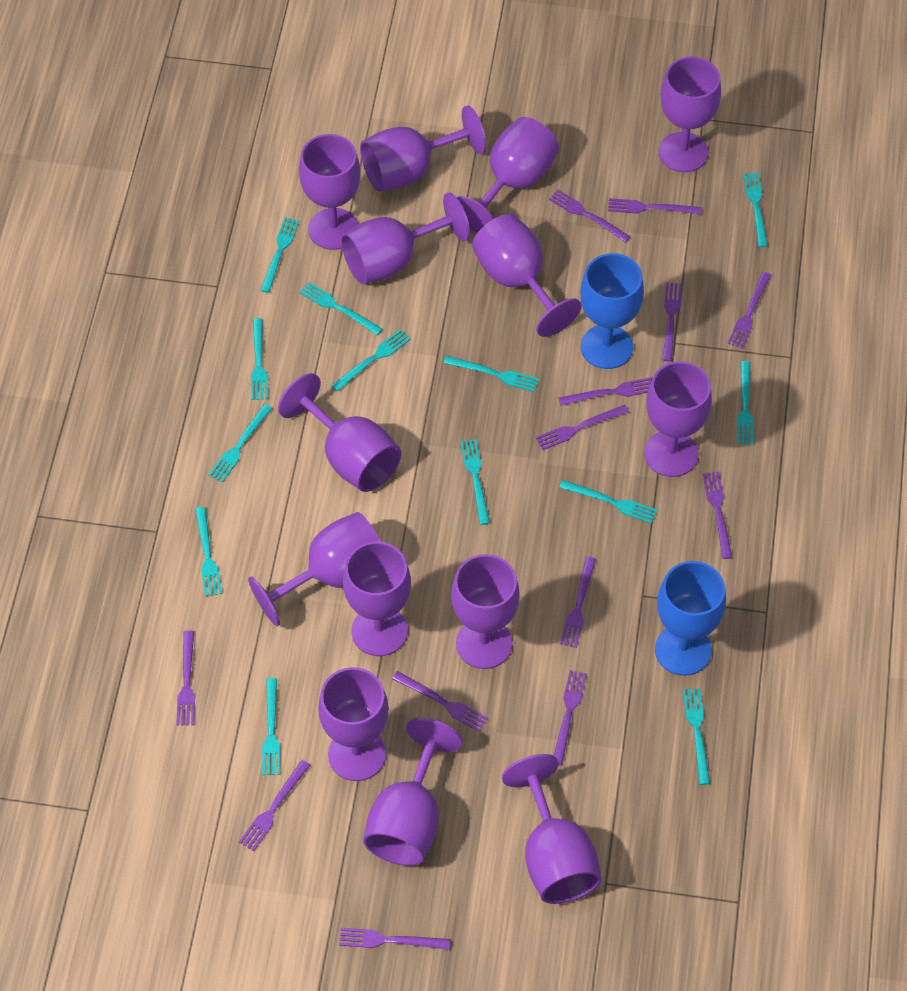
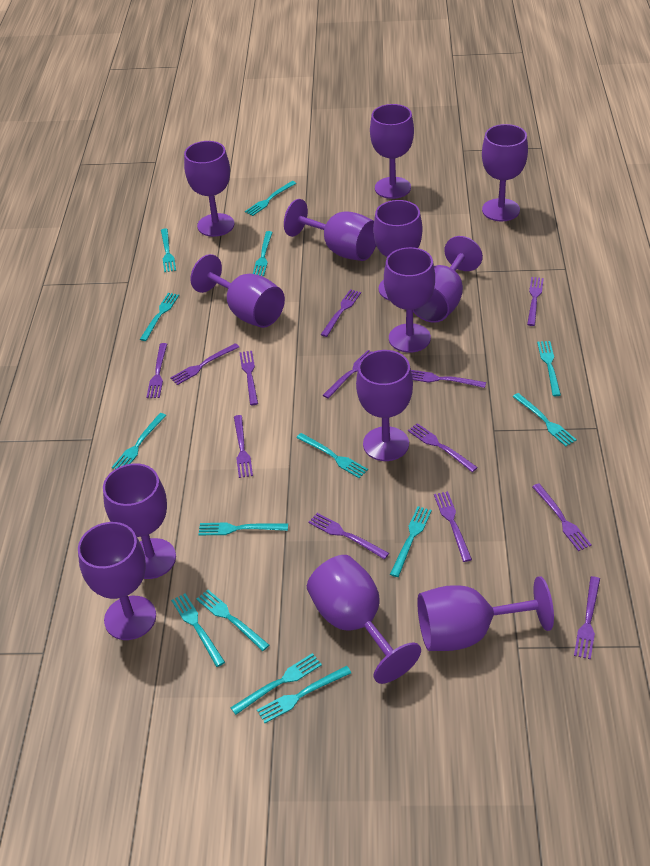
blue goblet: [580,253,644,369] [655,561,726,676] = 2 -> none = 0
purple goblet: [248,512,381,626] [278,373,401,492] [299,134,361,250] [318,667,389,781] [341,192,470,285] [343,542,411,656] [360,106,486,192] [363,718,462,866] [451,554,520,669] [457,117,559,233] [472,214,582,337] [502,754,602,904] [644,361,712,477] [658,56,721,172] = 14 -> [78,522,156,640] [103,463,176,579] [184,141,235,237] [191,254,285,328] [284,199,376,261] [307,555,421,684] [356,350,413,461] [370,104,414,199] [373,200,423,301] [384,247,435,353] [413,236,483,323] [417,576,554,651] [482,124,528,222] = 13
turquoise fork: [195,507,222,597] [209,404,272,482] [251,318,268,400] [260,217,300,293] [262,678,280,775] [299,282,383,335] [331,329,411,392] [444,356,539,392] [460,439,490,525] [559,480,657,524] [683,688,710,785] [737,361,754,445] [743,173,768,247] = 13 -> [112,413,166,469] [140,293,179,341] [161,228,176,272] [171,593,225,667] [196,590,269,651] [199,523,288,535] [230,653,322,715] [245,181,296,216] [253,231,273,276] [257,666,351,723] [296,433,368,478] [390,506,432,577] [513,393,577,446] [537,341,561,396] = 14

